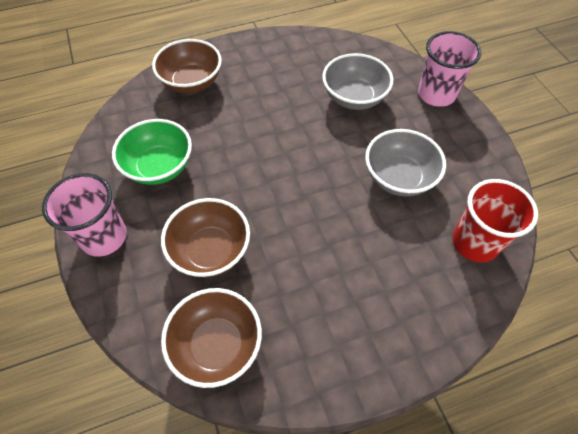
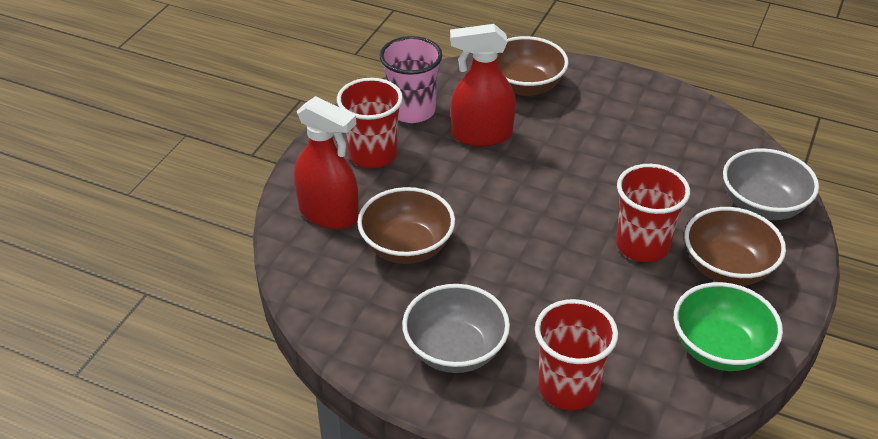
pink cup: [42,173,127,257] [418,31,481,107] = 2 -> [380,36,442,123] = 1
red cup: [453,179,538,263] = 1 -> [337,78,403,168] [535,299,618,410] [616,164,690,262] = 3
red spray bottle: none = 0 -> [294,96,359,229] [450,24,516,147] = 2

